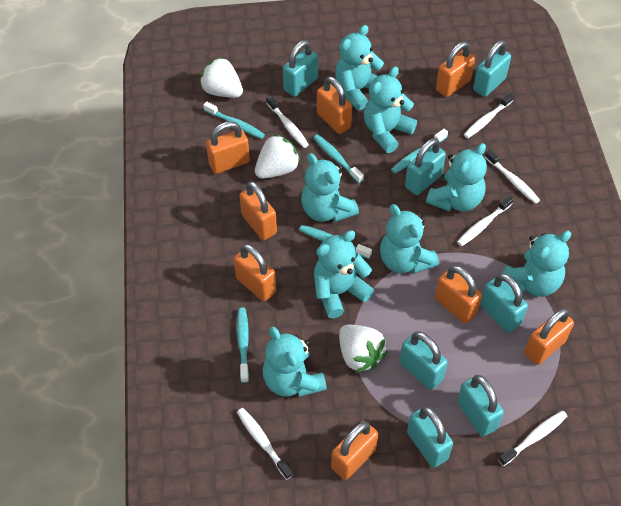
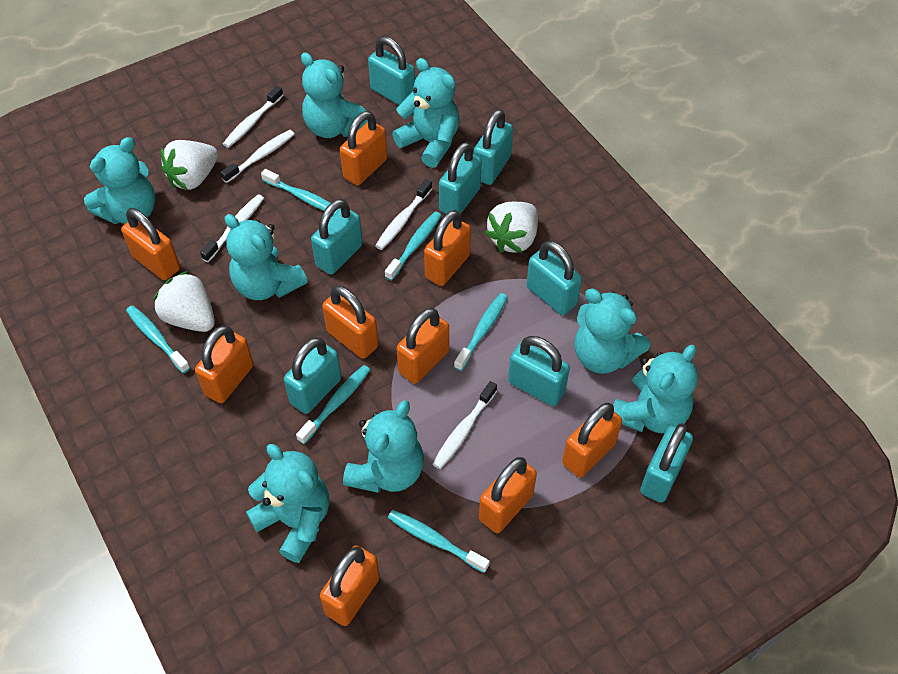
orange padlock: [206,121,250,174] [234,244,276,301] [240,181,277,240] [317,76,352,134] [331,421,378,480] [435,265,482,324] [436,42,475,97] [524,308,574,365] = 8 -> [121,208,180,280] [195,325,253,403] [320,545,380,626] [322,285,379,359] [340,111,387,185] [397,308,449,384] [424,210,471,286] [479,457,537,533] [562,403,622,477] = 9
turquoise padlock: [283,40,318,97] [400,332,448,390] [405,138,446,195] [407,406,453,468] [457,375,504,437] [473,40,511,97] [480,273,528,333] = 7 -> [284,337,342,414] [311,199,363,275] [368,36,415,105] [439,142,482,214] [474,109,513,185] [508,336,570,406] [526,241,582,315] [640,423,693,503] = 8
turquoise toothbrush: [203,101,265,139] [237,308,249,383] [299,225,372,259] [314,134,364,183] [391,129,448,173] = 5 -> [126,305,190,373] [261,169,339,215] [296,365,370,444] [385,212,442,281] [388,510,490,573] [454,293,508,371] = 6
white toothbrush: [237,408,293,480] [266,95,309,148] [457,195,513,246] [464,93,514,138] [485,149,540,204] [499,411,568,466] = 6 -> [200,194,264,262] [220,130,295,183] [223,86,283,148] [375,179,432,250] [433,381,497,469] = 5

